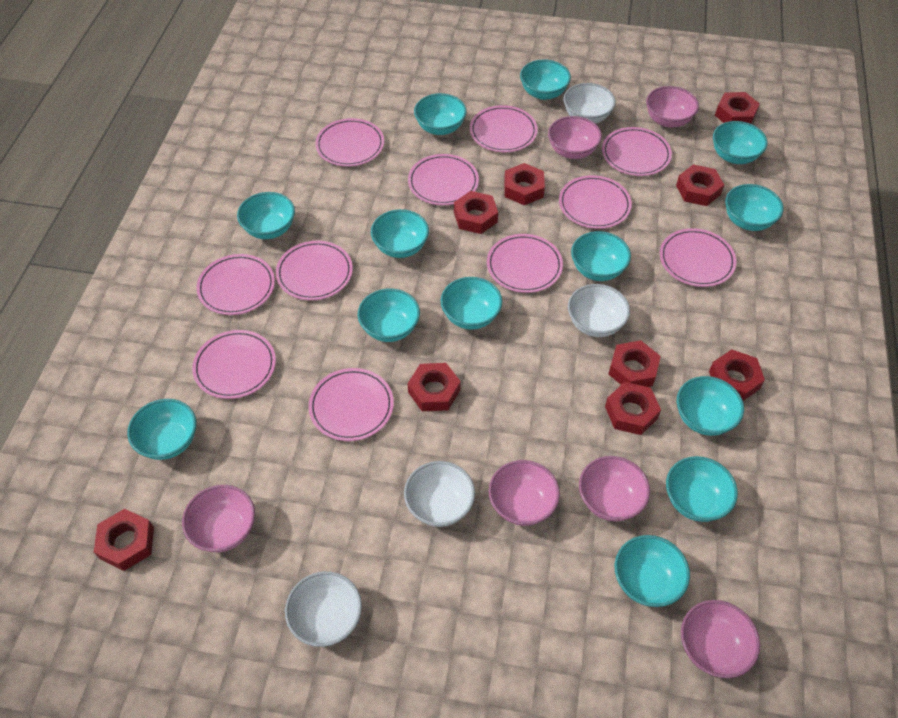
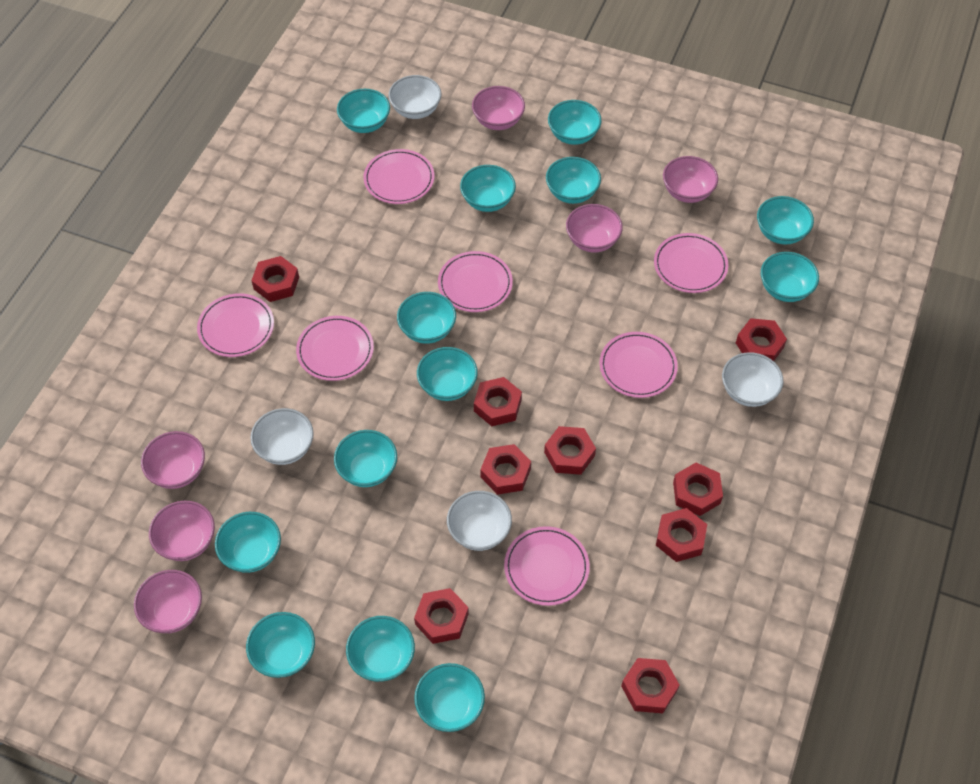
pink plate: [192,330,276,399] [196,254,275,315] [276,241,353,300] [308,368,394,441] [315,118,384,167] [408,154,479,205] [470,105,538,152] [487,234,563,293] [559,175,632,229] [602,127,672,176] [660,228,737,287] = 11 -> [197,293,274,357] [296,316,374,381] [363,149,434,204] [438,251,513,312] [504,526,590,606] [599,332,678,398] [654,233,728,293] = 7

